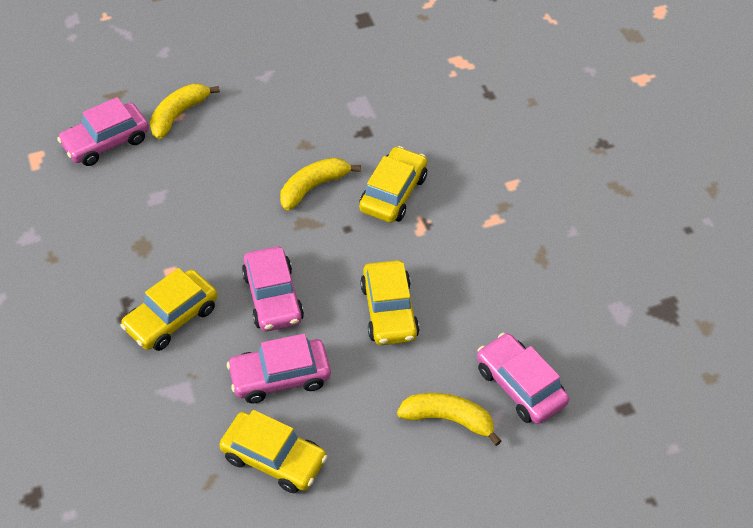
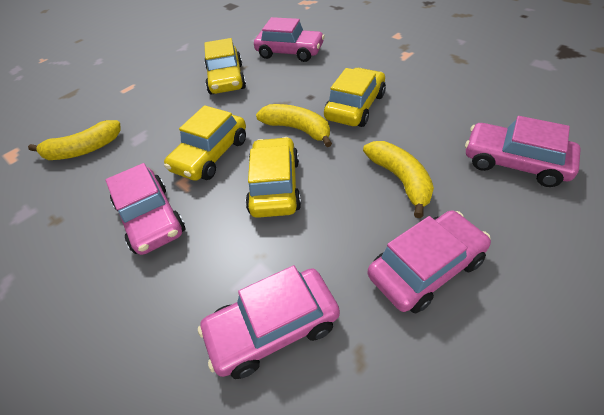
pink car: [57,97,149,166] [227,334,331,404] [242,247,304,331] [477,333,569,424] = 4 -> [105,163,185,255] [198,265,340,379] [254,17,325,62] [367,210,491,313] [465,116,581,187] = 5

